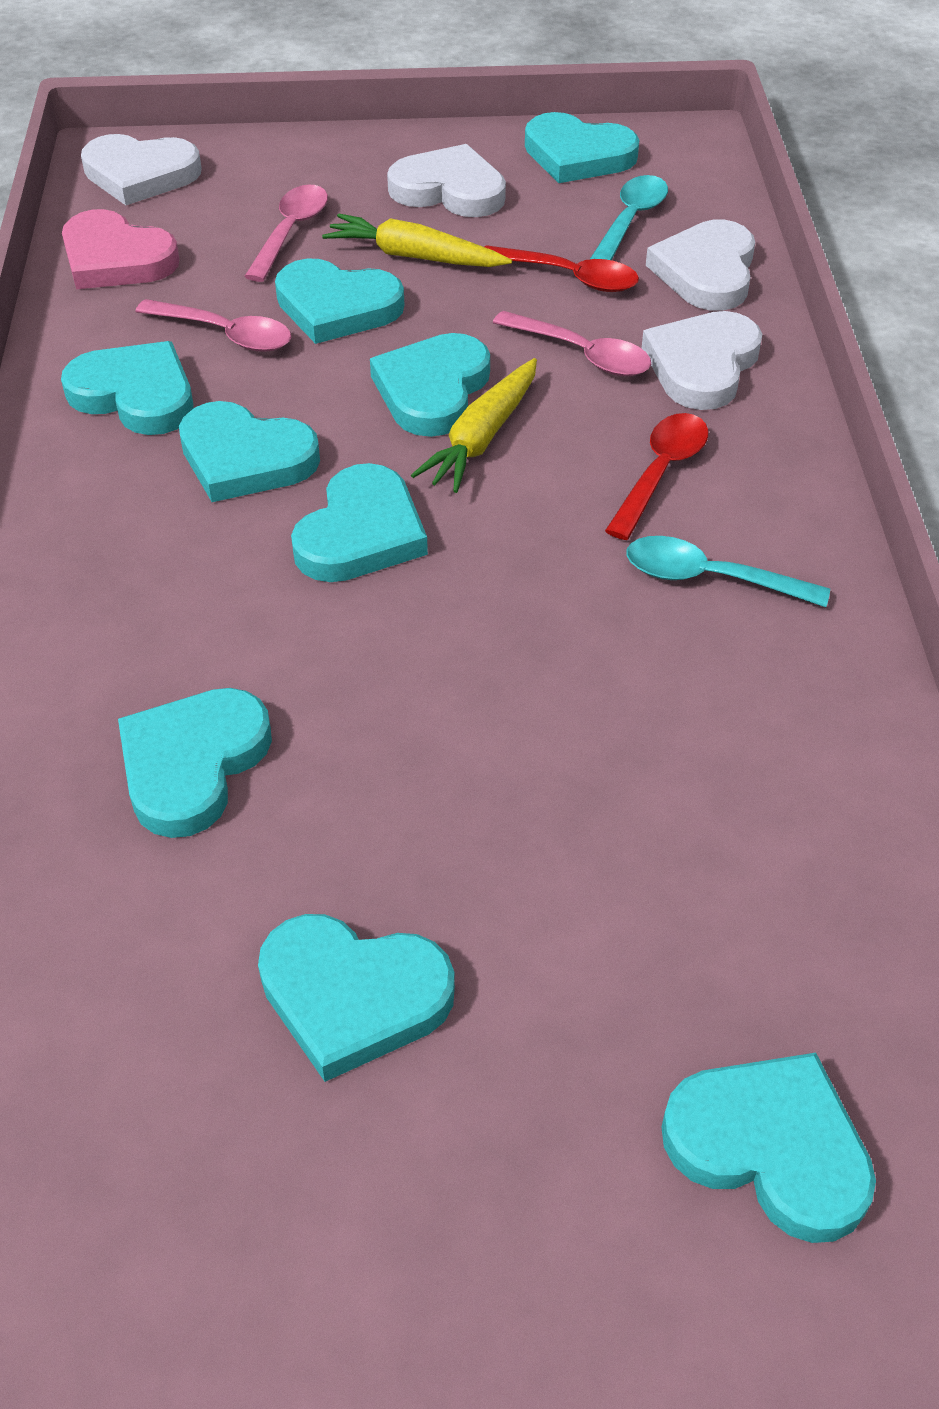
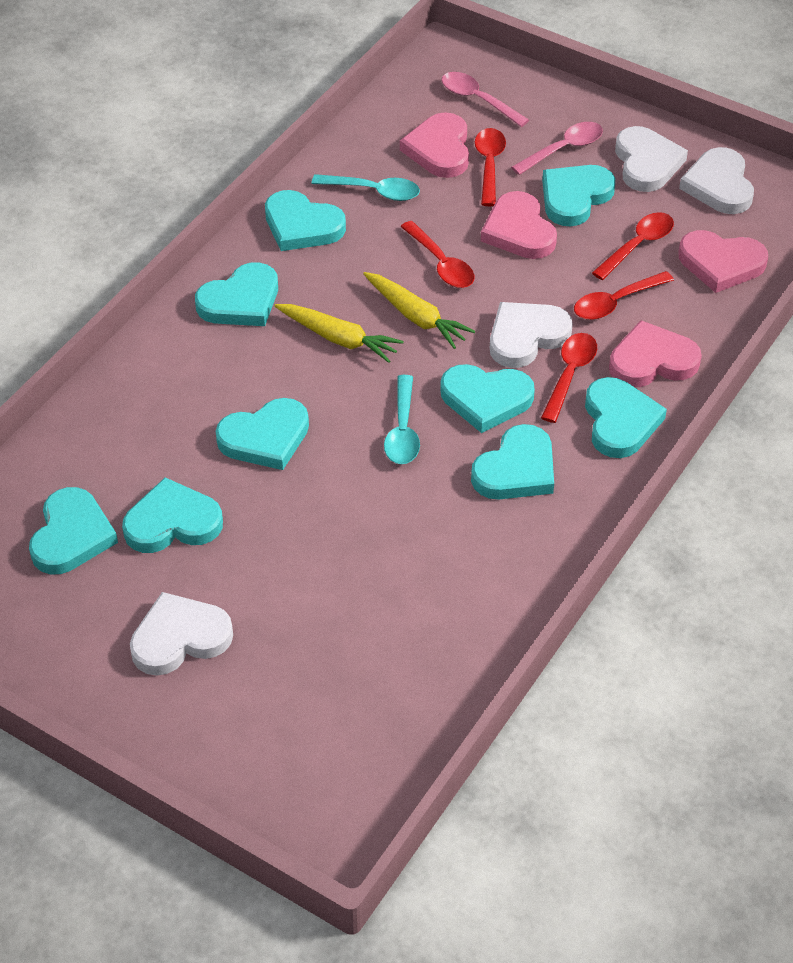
pink heart: [62,209,180,289] = 1 -> [400,112,469,178] [481,191,557,259] [609,320,702,387] [678,230,768,293] = 4
pink spoon: [135,299,291,352] [244,185,328,282] [493,311,651,376] = 3 -> [442,72,529,127] [511,122,603,175] = 2
red spoon: [485,245,639,292] [605,413,708,540] = 2 -> [401,221,475,288] [475,128,506,206] [541,333,597,423] [574,271,674,320] [592,212,674,280] = 5

